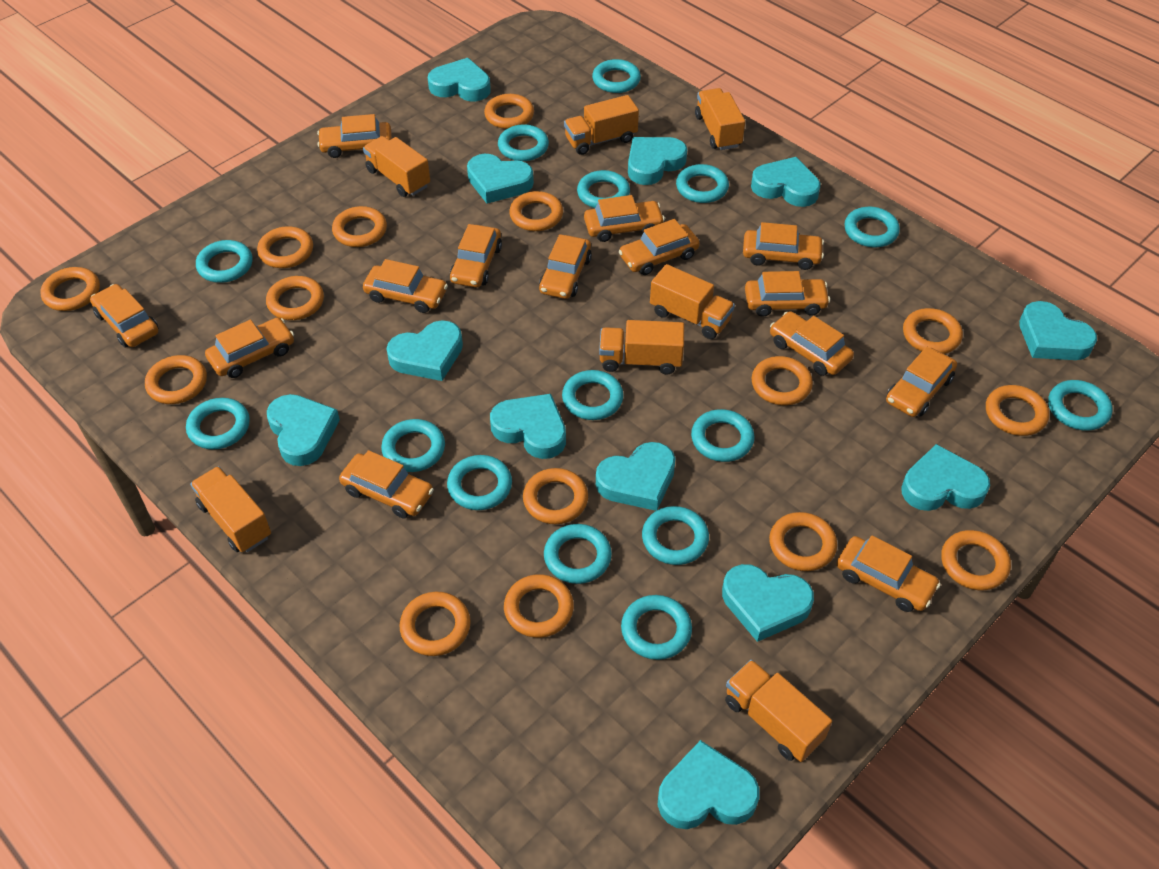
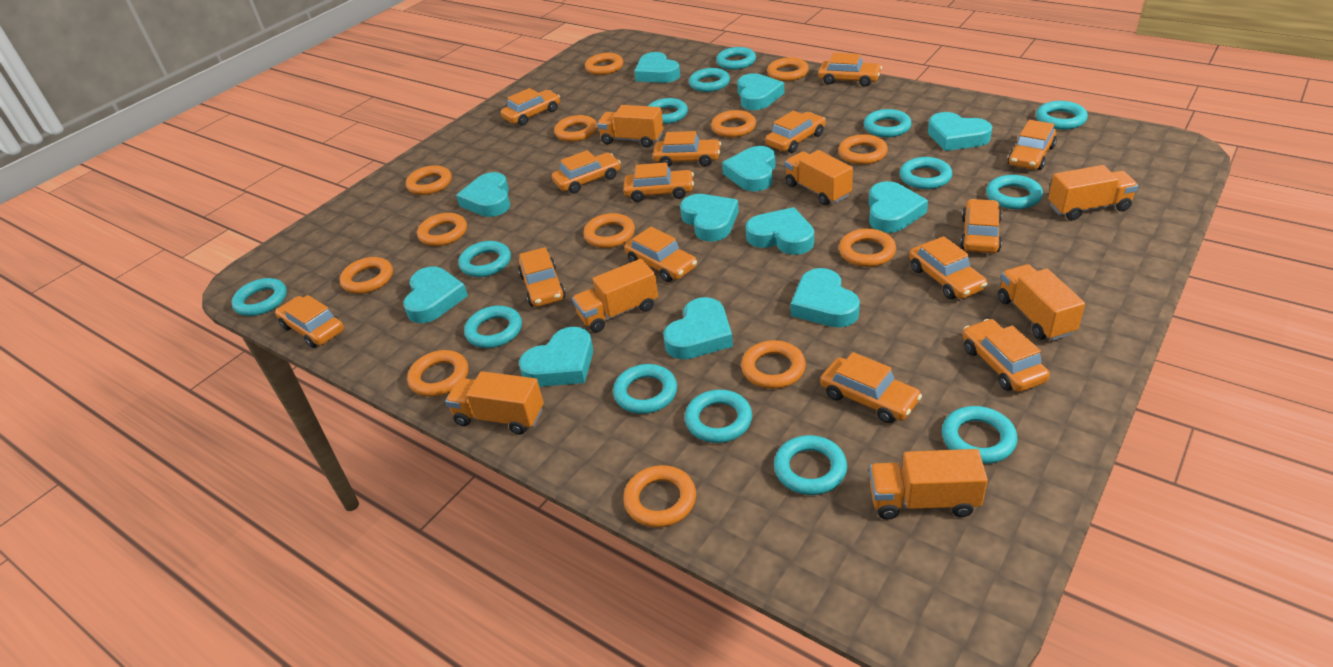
orange ring: [40,267,100,311] [145,355,207,404] [257,226,313,268] [266,276,324,320] [332,206,387,247] [400,592,471,656] [484,94,534,129] [504,574,574,638] [509,191,563,231] [523,468,588,524] [752,356,813,405] [769,512,837,571] [903,308,963,354] [941,530,1011,590] [986,385,1049,436] = 15 -> [340,257,393,294] [406,165,452,195] [407,350,468,397] [417,213,467,246] [554,115,597,142] [583,213,635,248] [585,53,623,75] [623,465,696,527] [711,110,756,138] [741,340,806,389] [767,57,809,81] [838,134,888,165] [839,229,896,267] = 13
turquoise ring: [186,398,250,449] [196,240,253,283] [381,419,445,472] [447,455,512,510] [498,124,549,161] [544,524,612,584] [562,370,624,420] [577,170,630,208] [592,59,641,93] [621,595,692,660] [642,506,709,565] [676,164,729,203] [691,409,755,462] [844,207,900,247] [1048,380,1113,431] = 15 -> [231,278,287,316] [458,241,511,277] [464,306,522,348] [613,364,677,414] [648,98,688,124] [685,390,752,443] [689,68,730,92] [716,47,756,70] [774,435,847,495] [864,109,912,137] [900,157,952,189] [942,406,1018,464] [986,175,1043,209] [1036,101,1088,130] = 14

